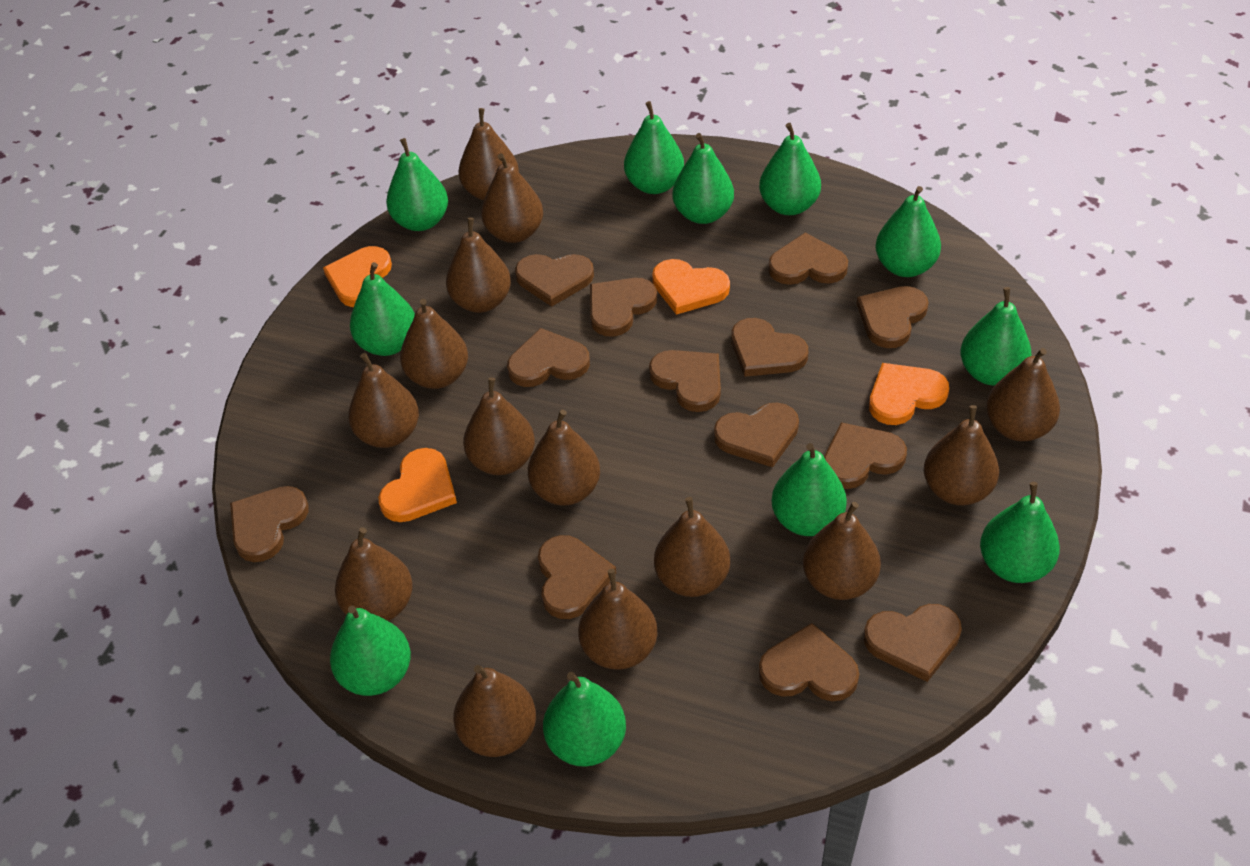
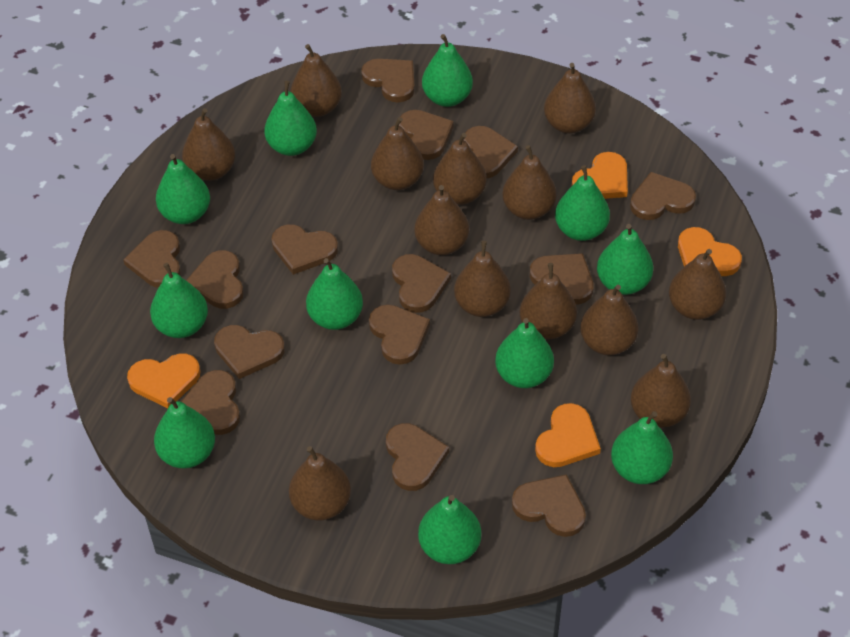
brown heart: [230,486,309,562] [507,328,590,387] [515,254,594,307] [538,535,616,619] [590,278,657,337] [649,350,721,412] [714,403,799,467] [731,318,808,377] [759,623,859,701] [768,233,848,285] [824,422,907,489] [857,286,929,348] [863,604,962,682] = 13 -> [123,230,181,288] [181,370,240,435] [186,250,244,309] [214,325,285,379] [271,224,338,275] [361,59,415,102] [369,305,430,365] [386,423,449,491] [392,254,451,313] [399,110,454,160] [463,126,518,179] [512,474,586,537] [530,253,593,305] [630,172,696,220] = 14
brown pear: [335,528,413,621] [348,353,419,448] [400,299,468,389] [446,217,511,313] [453,665,536,757] [458,108,519,200] [463,377,535,475] [481,153,543,243] [528,410,600,505] [578,569,658,670] [654,497,730,597] [803,502,881,600] [924,405,999,505] [986,348,1060,441] = 14 -> [182,108,235,181] [289,446,351,521] [291,44,342,117] [371,117,424,190] [414,185,469,255] [433,133,487,205] [454,241,511,317] [502,145,557,220] [520,263,577,339] [544,63,596,134] [580,285,639,355] [631,354,691,428] [669,249,726,320] = 13

